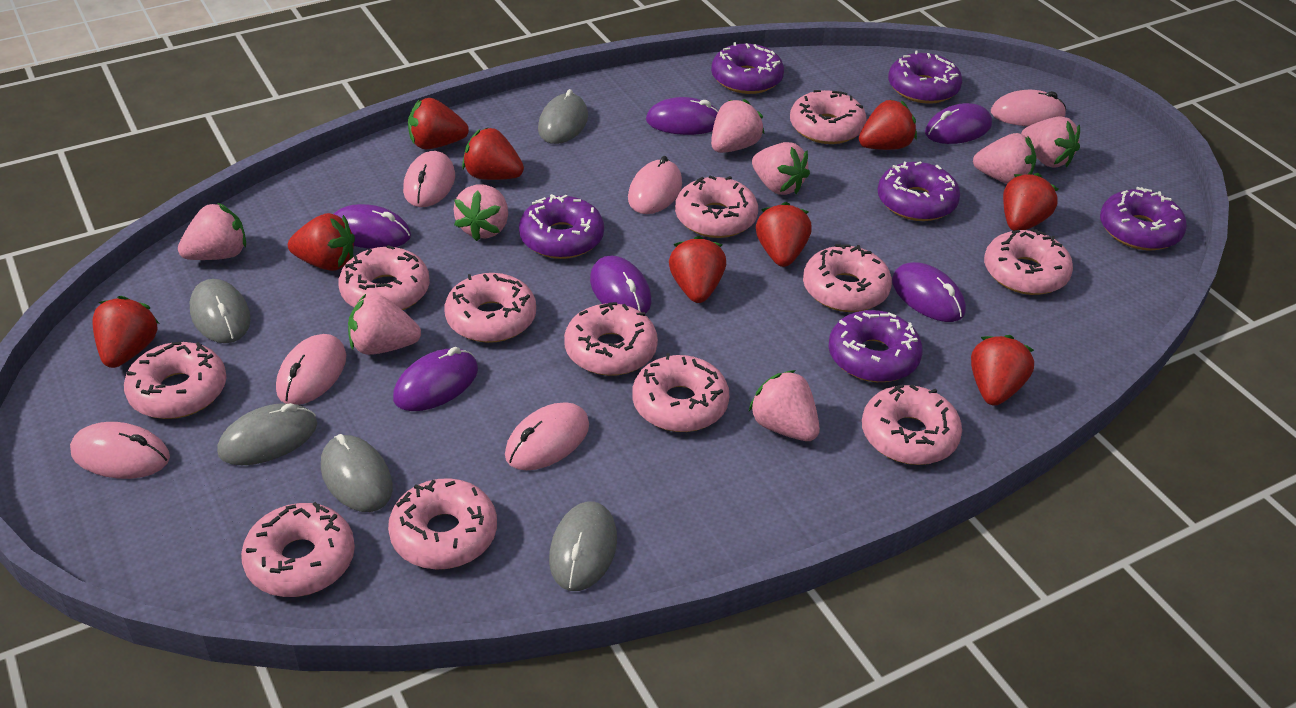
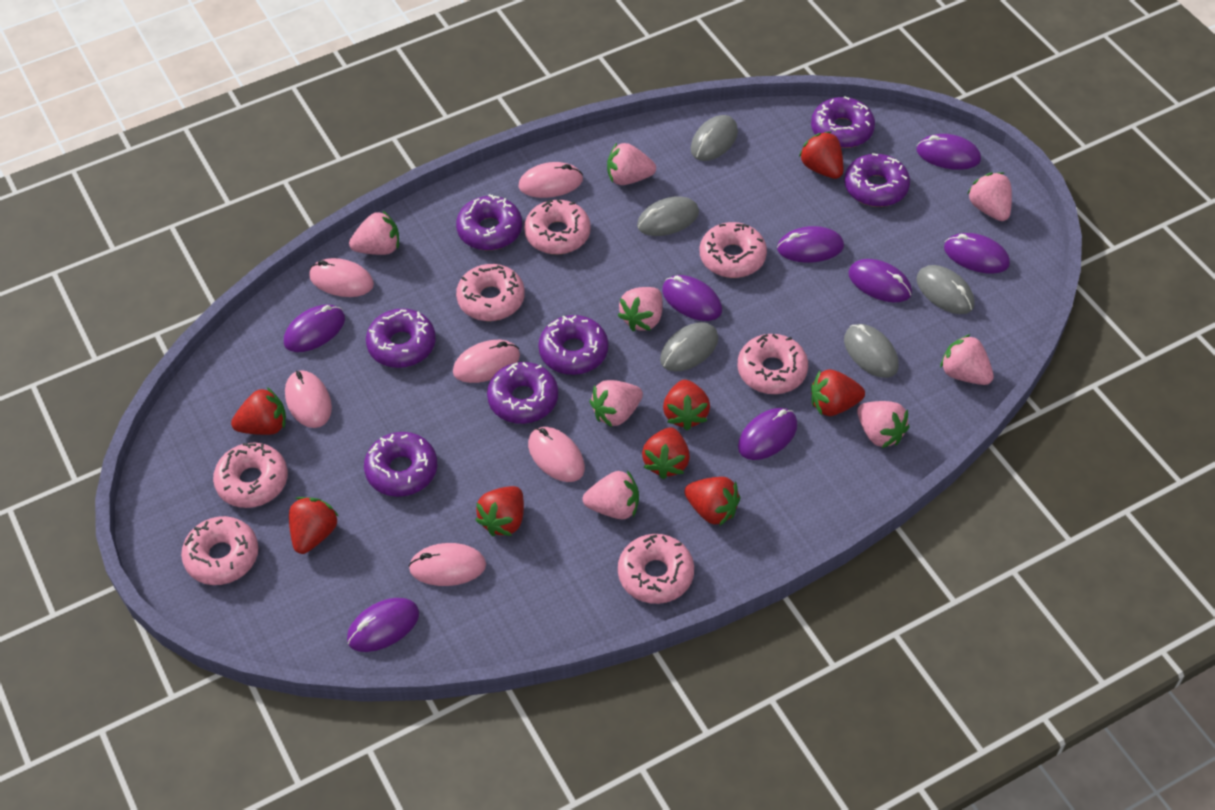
pink donut: [124,342,227,419] [241,502,355,597] [339,245,430,310] [388,478,497,569] [445,273,536,343] [564,302,658,376] [632,353,729,432] [675,176,758,238] [790,90,867,144] [803,244,892,312] [862,384,962,465] [984,228,1073,295] = 12 -> [181,516,258,585] [213,443,288,508] [456,264,525,321] [524,199,591,254] [618,534,694,604] [700,222,767,278] [737,334,808,394] = 7
purple donut: [519,194,604,259] [711,42,784,94] [829,310,923,382] [877,161,960,221] [888,50,962,104] [1100,187,1187,250] = 6 -> [364,432,437,497] [366,308,436,368] [456,194,522,250] [487,362,558,424] [538,315,608,375] [811,96,875,148] [844,153,910,207] = 7
purple mouse: [334,204,411,249] [393,347,478,411] [590,256,651,314] [646,97,718,135] [892,262,966,322] [925,103,992,144] = 6 -> [284,304,345,352] [347,598,419,652] [662,275,722,321] [738,408,798,460] [777,226,844,263] [848,259,912,302] [916,134,981,170] [944,233,1010,274] = 8
red strawberry: [92,296,159,368] [288,213,355,271] [408,98,469,149] [462,128,524,180] [669,236,726,303] [756,202,812,267] [859,100,917,150] [971,335,1034,406] [1003,173,1058,231] = 9 -> [231,387,286,435] [289,497,339,554] [475,486,524,536] [642,427,690,479] [663,380,710,430] [684,477,740,526] [799,131,843,179] [811,369,865,416] = 8

